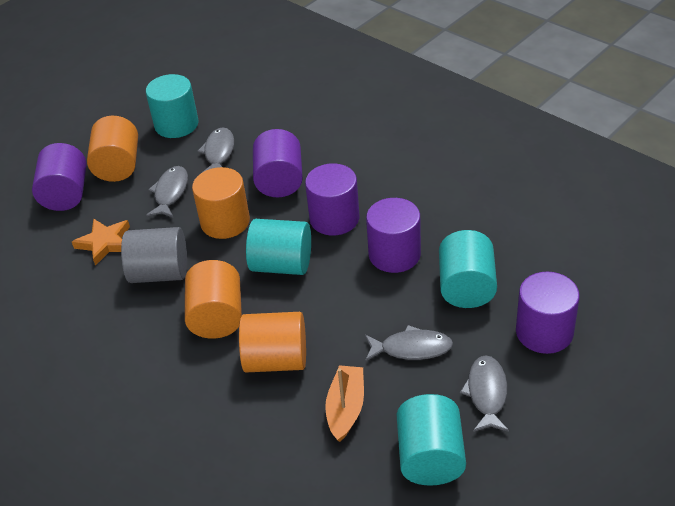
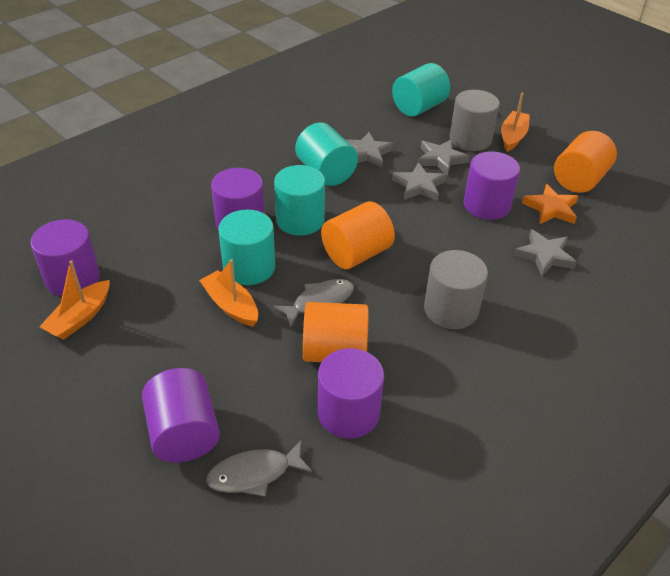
grey cylinder: [121,227,187,283] = 1 -> [424,250,488,329] [450,90,500,151] = 2
grey fish: [146,166,188,218] [197,127,234,172] [365,325,453,361] [460,355,509,432] = 4 -> [206,441,312,497] [274,279,354,327] = 2
grey star: none = 0 -> [345,132,394,167] [392,162,447,201] [418,139,469,176] [514,229,577,277] = 4
orange boat: [325,365,364,442] = 1 -> [39,260,109,340] [199,259,258,327] [501,93,530,152] = 3
orange cylinder: [87,116,138,182] [185,260,242,339] [192,167,250,239] [239,312,306,372] = 4 -> [303,302,368,362] [321,201,395,269] [554,131,617,193] = 3

